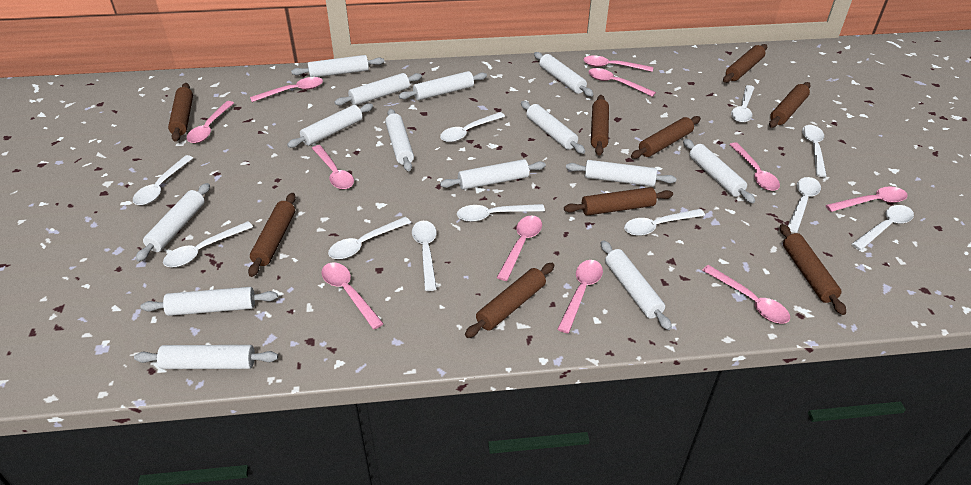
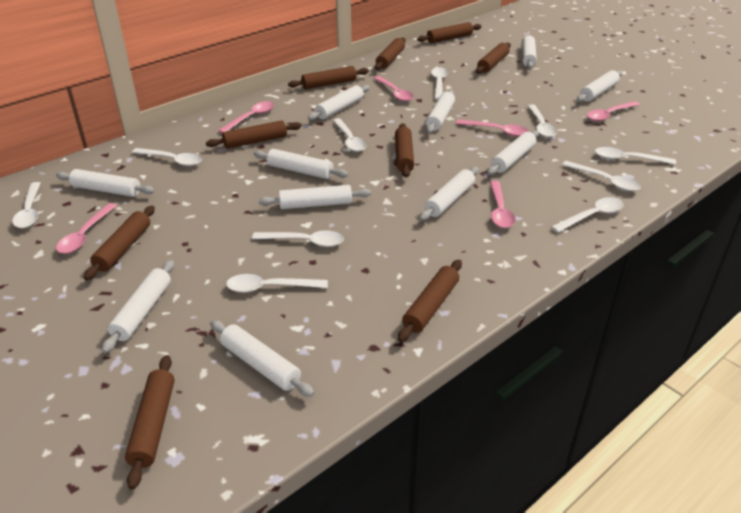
pink spoon: [187,101,234,143] [250,77,323,102] [312,145,354,189] [321,263,384,329] [497,215,542,281] [558,260,603,333] [583,55,653,72] [588,68,656,97] [702,265,790,324] [729,142,780,191] [826,186,908,212] = 11 -> [56,203,117,254] [218,101,274,133] [374,76,414,102] [456,119,529,137] [490,181,515,228] [587,101,640,121] = 6
white rolling pin: [134,345,278,369] [136,183,210,262] [140,287,278,316] [287,103,373,148] [291,55,384,77] [335,73,422,106] [385,109,414,172] [399,71,487,100] [440,159,546,190] [521,101,585,154] [534,52,593,96] [566,160,676,186] [601,240,672,330] [683,139,755,203] = 14 -> [56,169,155,197] [102,260,174,353] [210,320,314,397] [254,149,349,179] [259,185,371,209] [308,85,370,120] [419,167,479,221] [426,90,455,133] [487,130,539,175] [522,35,537,69] [577,70,622,102] = 11
white spoon: [133,155,193,205] [163,221,253,268] [328,217,411,259] [412,221,437,291] [440,112,505,142] [457,204,545,222] [624,209,705,236] [731,85,755,123] [788,177,821,233] [802,125,827,177] [852,205,914,250] = 11 -> [12,182,41,228] [132,148,202,166] [226,274,328,293] [252,230,344,247] [333,118,367,152] [431,67,448,100] [528,104,557,138] [551,197,624,233] [562,161,641,191] [595,147,676,165] = 10

